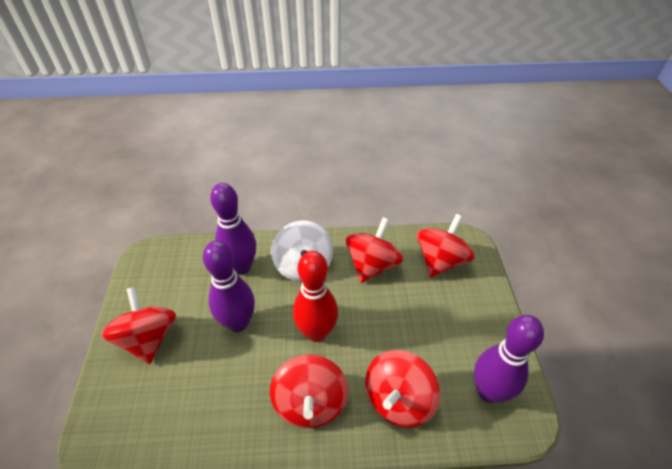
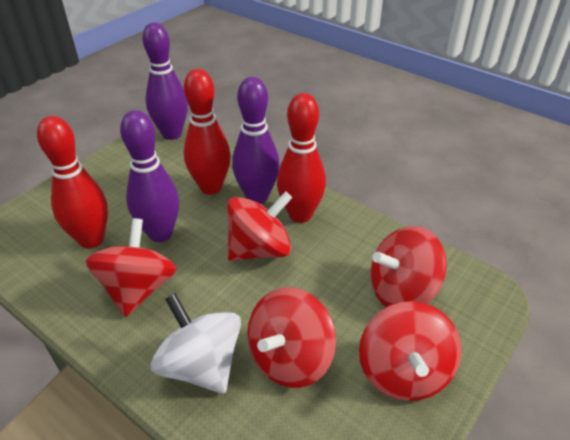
red bowling pin: [293,251,338,342] = 1 -> [37,116,108,248] [184,69,231,195] [277,93,326,223] = 3

